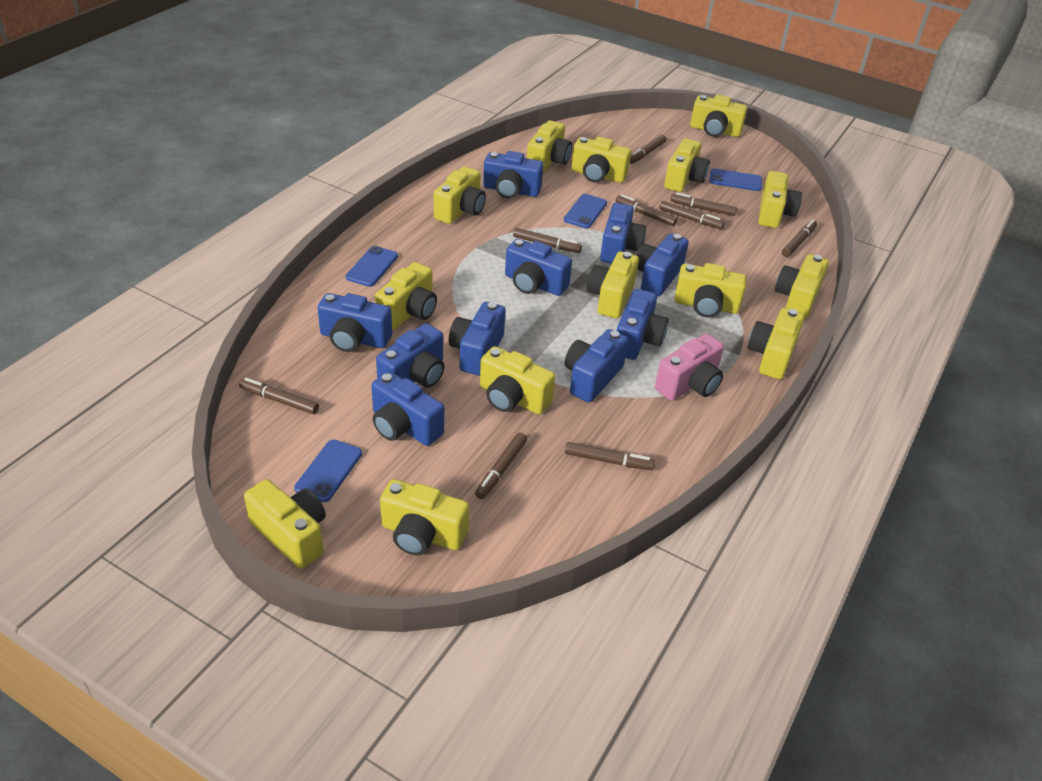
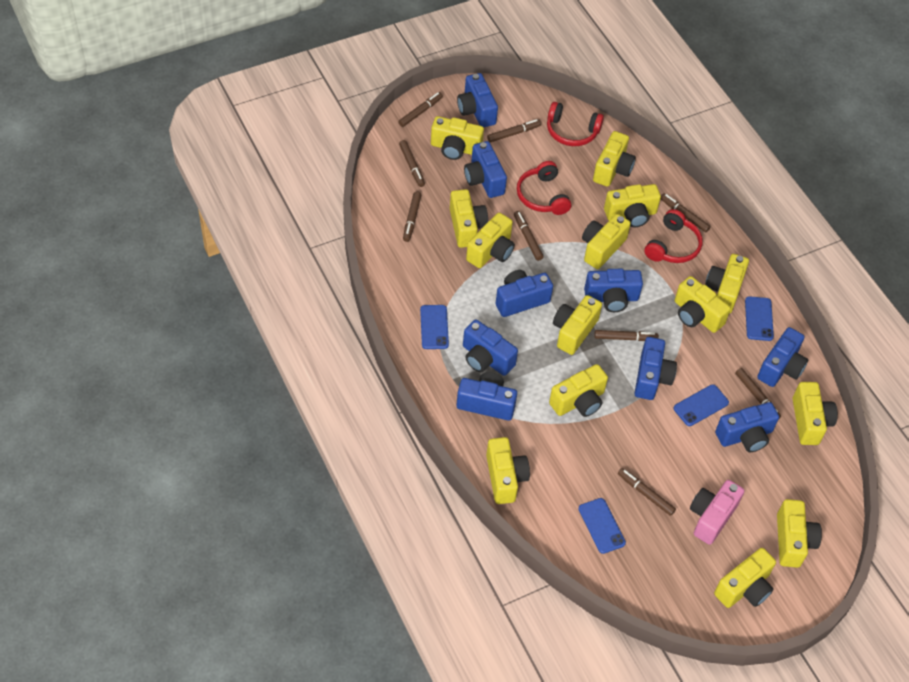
blue camera: [318,293,392,352] [371,371,444,446] [376,323,444,388] [449,302,506,376] [483,151,544,199] [505,239,572,296] [565,329,628,403] [600,203,646,264] [617,289,669,360] [636,233,689,297] = 10 -> [456,372,517,421] [457,73,498,127] [463,320,518,376] [464,141,507,198] [496,270,553,317] [584,269,643,312] [635,337,677,400] [715,402,779,452] [757,327,808,387] = 9
red headphones: none = 0 -> [517,161,571,215] [547,102,604,146] [644,209,703,263] = 3

